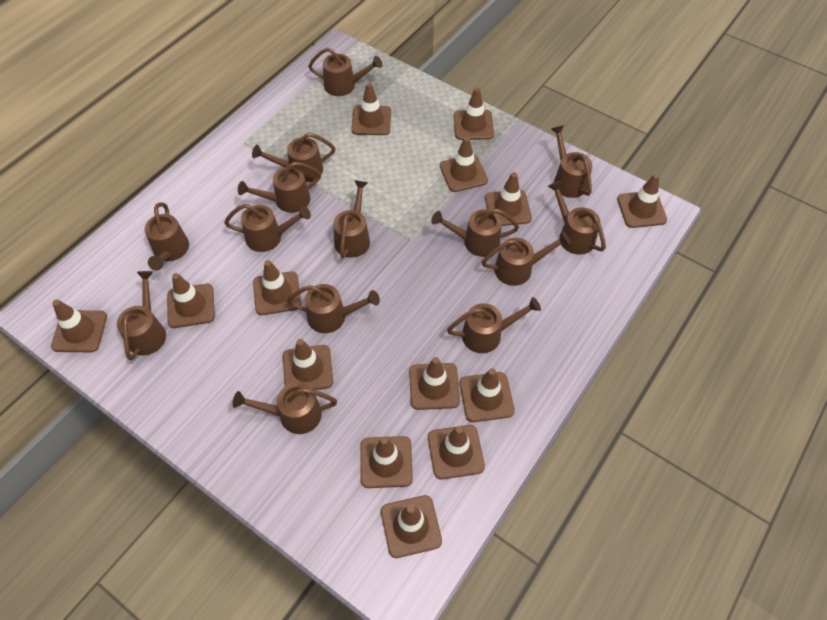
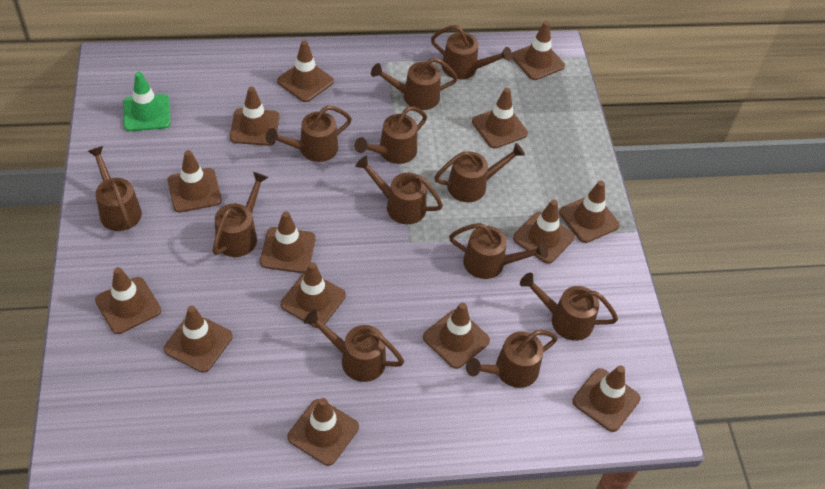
brown watering can: [117,271,166,360] [144,202,189,271] [224,204,311,252] [233,382,337,434] [238,162,321,213] [252,133,336,182] [287,284,380,333] [308,48,383,96] [333,180,370,258] [431,209,519,257] [447,297,541,353] [482,231,571,286] [548,181,606,255] [551,125,592,198] = 14 -> [88,146,142,231] [213,172,269,257] [266,106,352,162] [304,309,404,382] [355,106,427,164] [355,156,443,224] [371,58,458,110] [431,25,512,79] [434,143,525,202] [449,223,548,279] [466,330,558,388] [520,273,618,341] = 12
green traffic cone: none = 0 -> [123,72,171,131] = 1

